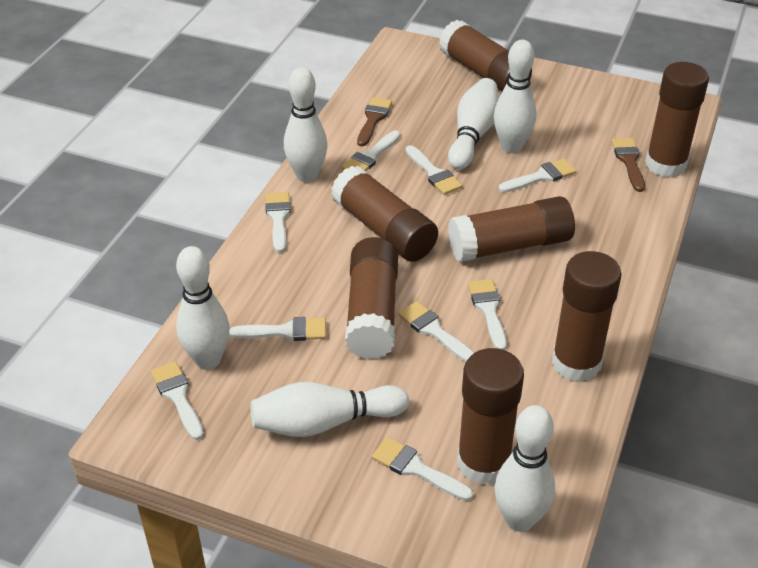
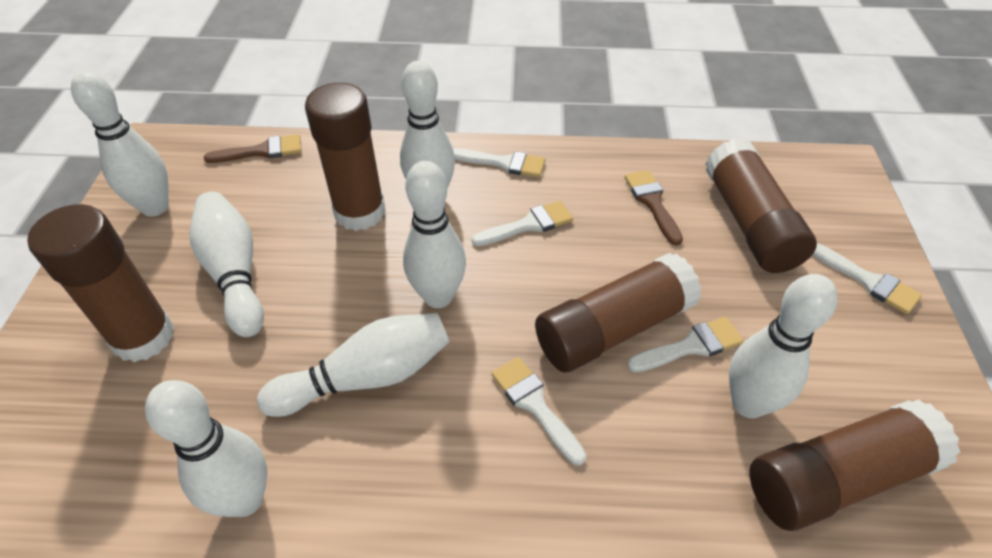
brown glue stick: [331,166,438,262] [345,237,398,359] [439,20,532,91] [448,196,575,262] [457,348,524,485] [552,251,622,382] [645,62,709,177] = 7 -> [27,204,174,362] [305,83,385,231] [535,253,701,372] [705,138,817,273] [749,399,960,531] = 5
white bowling pin: [176,246,230,370] [251,382,409,437] [284,67,327,183] [448,78,499,170] [494,40,536,153] [494,405,555,532] = 6 -> [71,71,169,217] [145,380,267,517] [190,192,264,337] [257,313,449,417] [400,61,455,189] [403,161,466,308] [729,274,838,418] = 7
white brush: [151,361,204,440] [229,317,326,341] [265,192,291,253] [342,130,400,171] [372,437,473,501] [398,301,474,362] [406,145,462,195] [468,279,507,350] [498,159,576,193] = 9 -> [453,149,545,177] [472,201,573,246] [491,357,586,466] [627,317,744,372] [813,243,922,314] = 5

